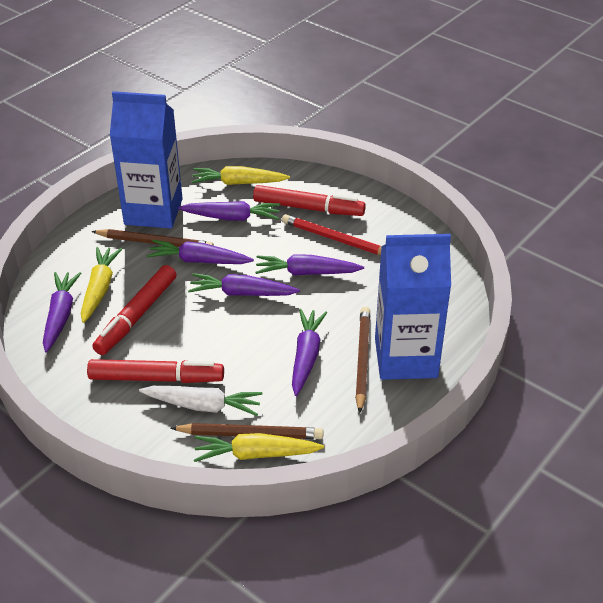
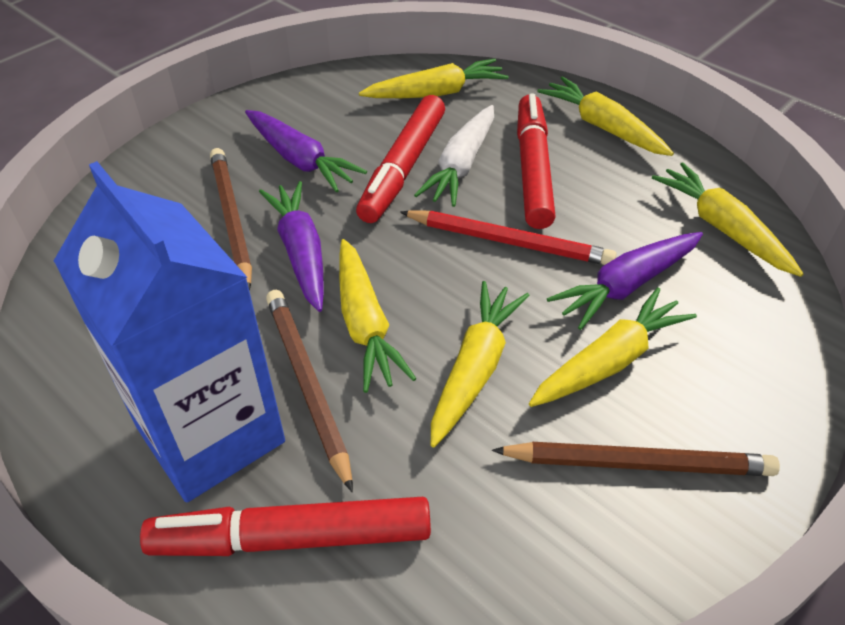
blue carton: [110,91,183,229] [375,234,451,380] = 2 -> [54,161,285,503] = 1
purple carrot: [43,272,81,352] [146,240,254,264] [178,201,280,221] [188,273,300,296] [255,254,364,275] [292,309,327,396] = 6 -> [245,110,367,192] [259,181,324,312] [547,232,703,330] = 3
yellow carrot: [81,247,122,323] [191,166,290,185] [194,433,324,462] = 3 -> [339,239,417,393] [359,59,509,98] [431,281,530,448] [529,287,697,407] [537,76,674,156] [652,162,804,277] = 6

